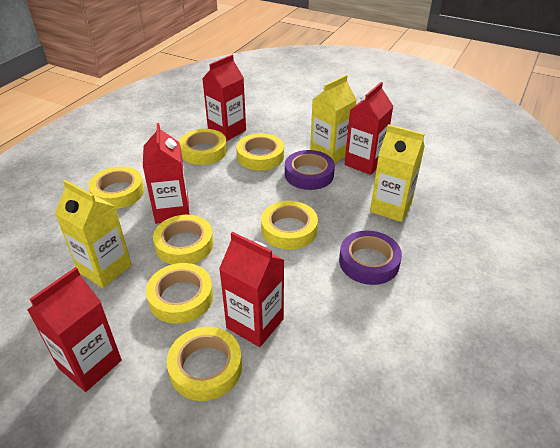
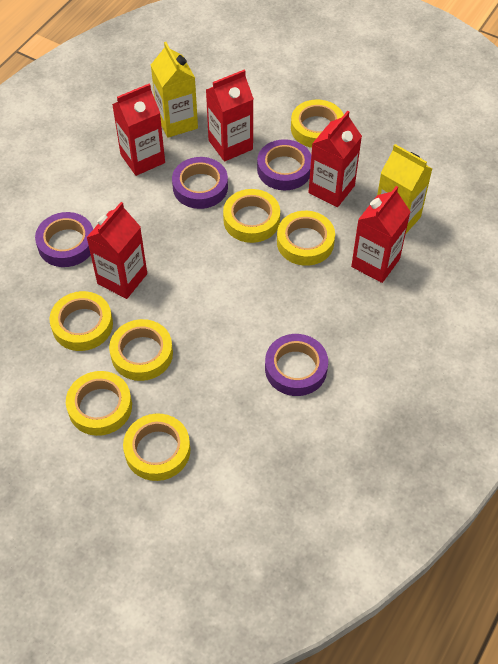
purple tape: [285,150,335,190] [339,231,402,285] = 2 -> [35,212,93,267] [172,157,228,209] [257,139,311,190] [265,334,328,396] = 4
yellow carton: [55,180,131,288] [310,75,357,163] [370,124,425,222] = 3 -> [151,42,198,138] [377,144,432,233] = 2

